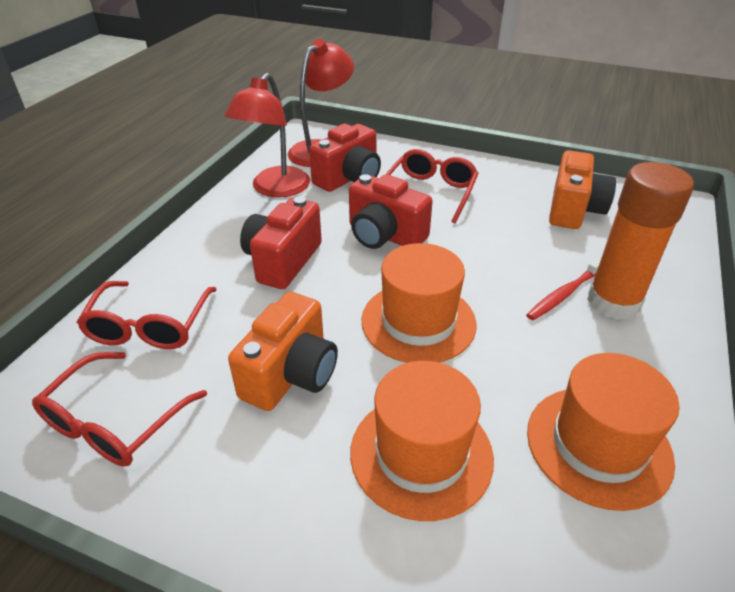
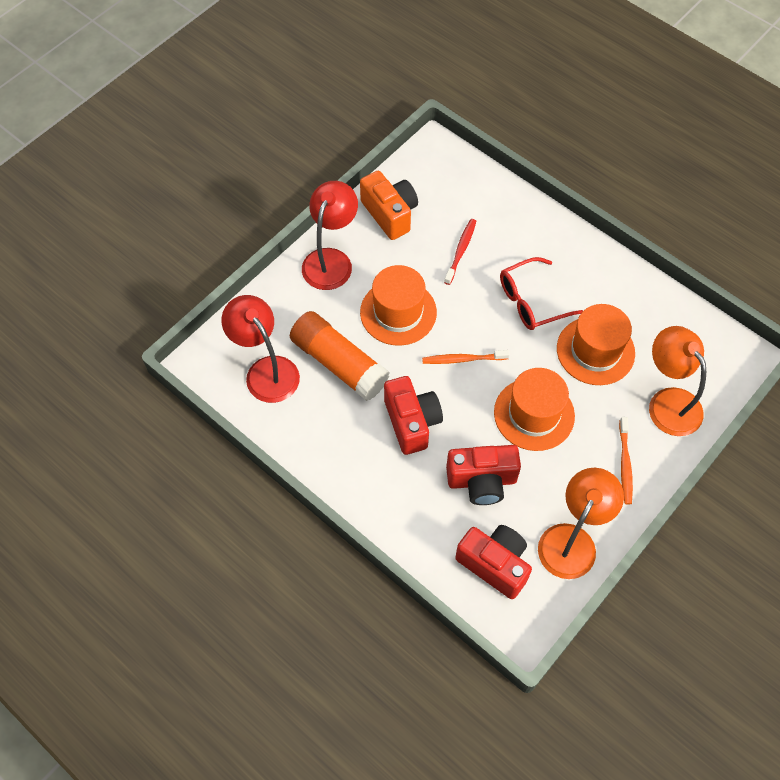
orange camera: [228,292,338,411] [549,150,616,229] = 2 -> [360,171,418,240] = 1
orange lamp: none = 0 -> [538,468,624,579] [649,326,706,436] = 2
orange toothbrush: none = 0 -> [422,350,510,364] [619,417,633,505] = 2
red glasses: [32,352,207,467] [76,281,217,349] [386,149,478,223] = 3 -> [500,257,583,330] = 1

